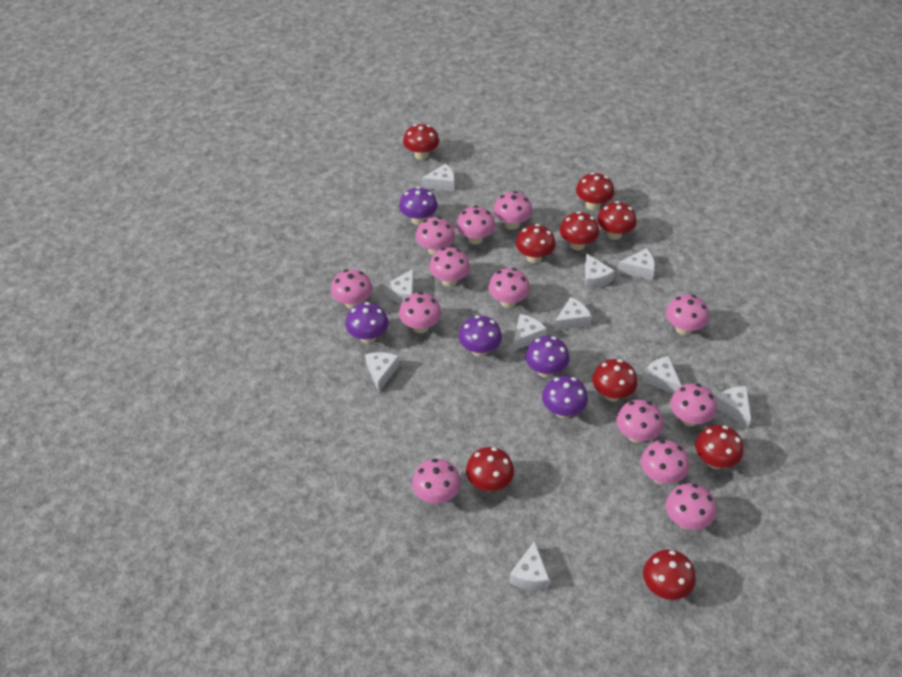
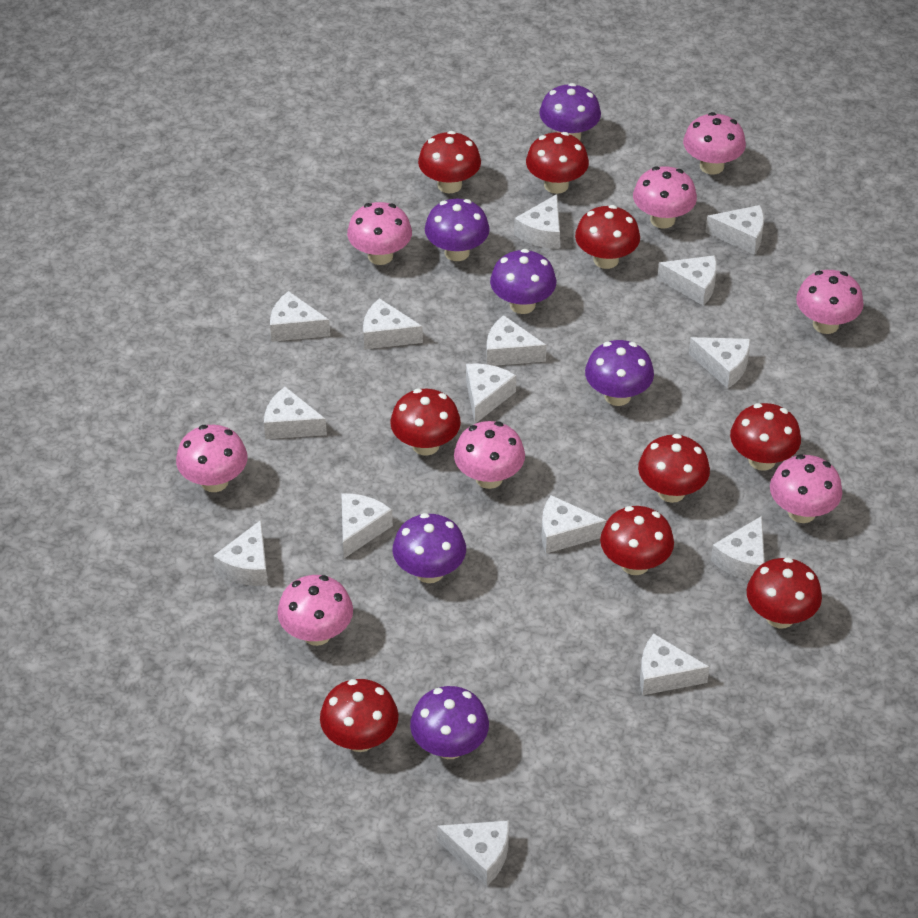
pink mushroom: [331,269,373,309] [399,292,441,333] [412,459,461,504] [416,217,455,255] [429,247,470,287] [456,206,496,244] [488,268,530,308] [494,191,532,230] [616,400,663,443] [641,440,689,485] [666,295,709,335] [666,483,716,530] [670,383,717,426] = 13 -> [176,425,247,492] [277,575,353,646] [347,202,412,265] [454,421,525,489] [633,166,697,228] [683,112,746,174] [770,454,842,523] [796,270,864,334] = 8
purple mushroom: [345,302,388,344] [399,187,438,225] [458,315,502,357] [525,336,569,378] [542,376,588,419] = 5 -> [393,513,466,583] [410,686,489,759] [425,199,489,261] [490,249,556,314] [539,83,601,141] [585,340,654,406] = 6
white cheese: [365,352,399,392] [384,269,414,304] [422,164,455,191] [509,541,550,590] [513,314,547,351] [554,297,591,331] [585,253,615,289] [617,248,655,280] [642,356,682,394] [716,386,751,428] = 10 -> [213,520,268,586] [264,386,327,439] [270,291,330,342] [341,493,393,558] [363,298,423,350] [437,820,509,886] [466,363,516,424] [486,315,547,366] [514,194,560,249] [542,495,607,553] [640,634,709,695] [657,255,717,306] [689,337,750,388] [705,205,764,255] [711,516,765,580] = 15

